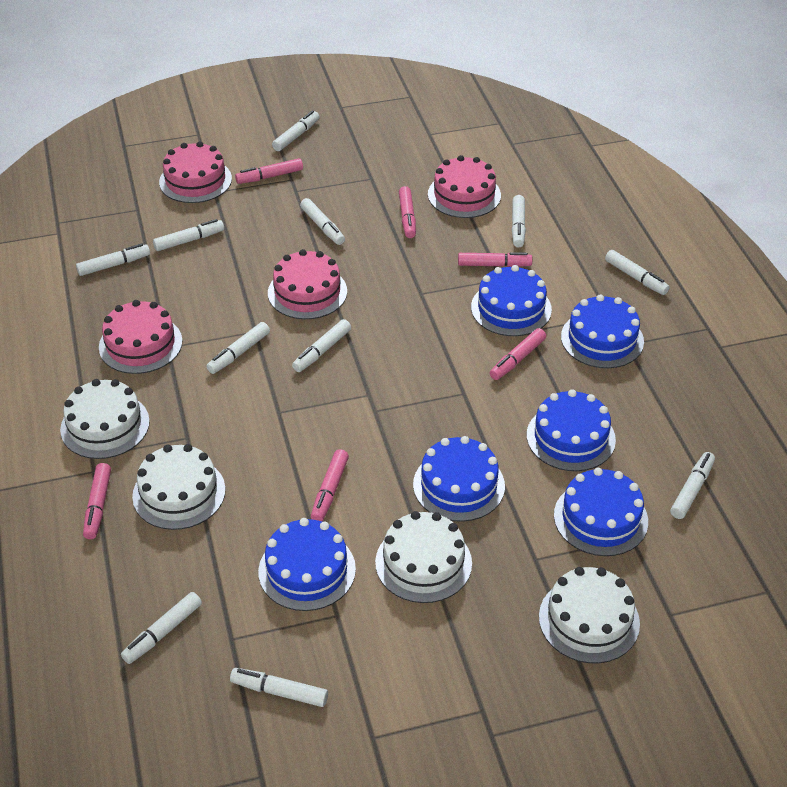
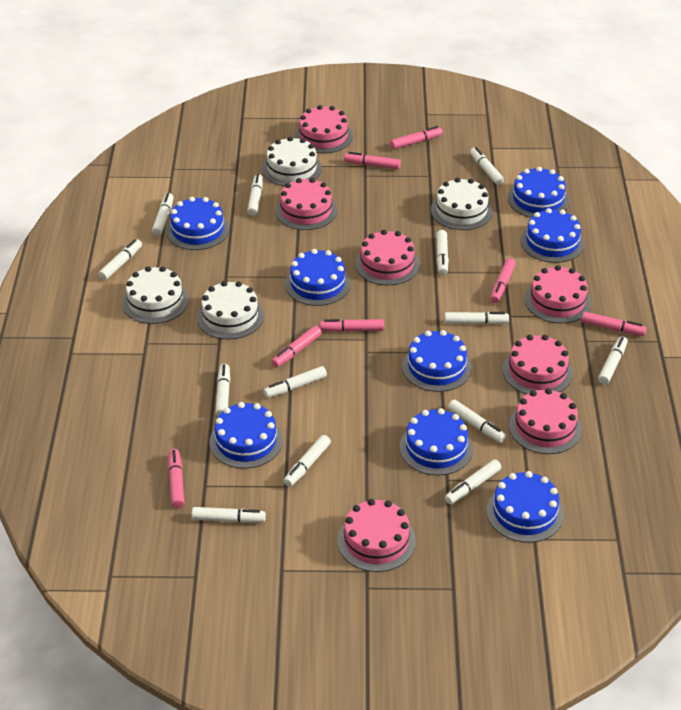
blue cake: [258,518,356,611] [413,436,505,522] [471,265,552,336] [527,389,616,471] [554,468,648,556] [561,294,644,368] = 6 -> [166,197,229,250] [209,402,283,469] [285,249,351,306] [400,408,473,476] [402,330,472,392] [486,471,564,543] [508,167,569,218] [521,208,584,263] = 8
pink cake: [99,300,182,374] [159,141,232,203] [268,249,347,319] [428,155,501,218] = 4 -> [275,178,337,230] [295,105,353,153] [337,499,416,572] [355,230,420,285] [503,335,573,394] [509,388,582,454] [525,265,591,323] = 7
pink marker: [83,463,111,539] [235,158,303,184] [311,449,349,521] [399,186,416,238] [458,252,532,267] [490,328,546,380] = 6 -> [168,449,185,508] [271,326,322,367] [320,319,384,332] [344,152,401,169] [390,126,443,149] [490,258,516,303] [581,312,647,336] = 7
white marker: [76,243,150,276] [121,592,202,664] [153,219,224,251] [206,322,270,374] [230,668,328,707] [272,111,320,151] [292,319,351,372] [300,198,345,245] [512,195,526,248] [605,250,670,295] [670,452,715,519] = 11 -> [98,239,142,280] [152,193,174,236] [192,507,266,523] [216,364,230,416] [247,174,263,216] [263,366,327,398] [284,435,331,487] [436,230,449,275] [444,312,509,324] [445,459,501,504] [448,400,506,443] [470,147,504,185] [598,336,628,385] = 13

